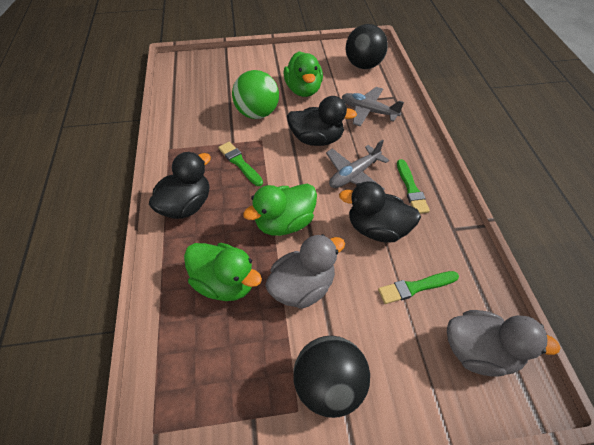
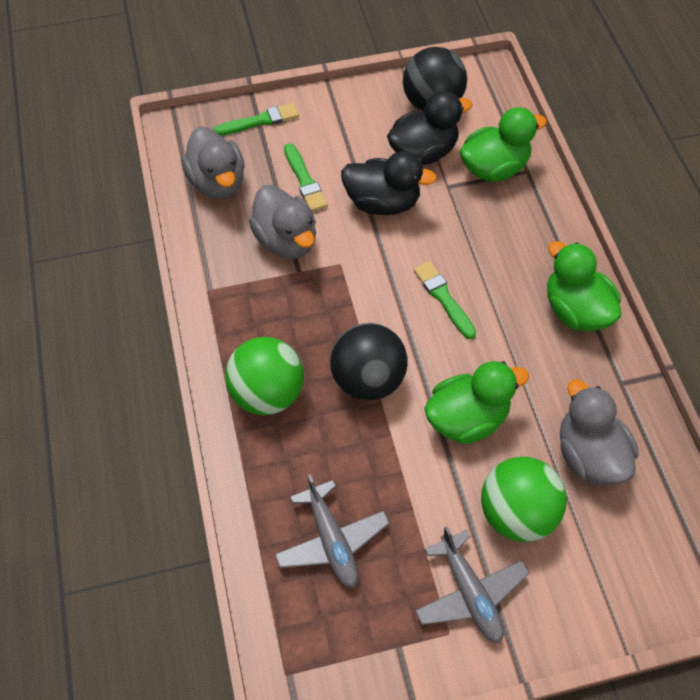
black duck: [149,152,211,219] [287,96,357,146] [339,181,421,242] = 3 -> [341,151,437,215] [387,91,472,165] = 2
green ball: [232,70,279,119] = 1 -> [225,337,304,415] [481,457,567,542] = 2
grey duck: [265,234,345,309] [447,310,561,377] = 2 -> [181,126,245,199] [249,185,316,259] [560,379,639,486] = 3

